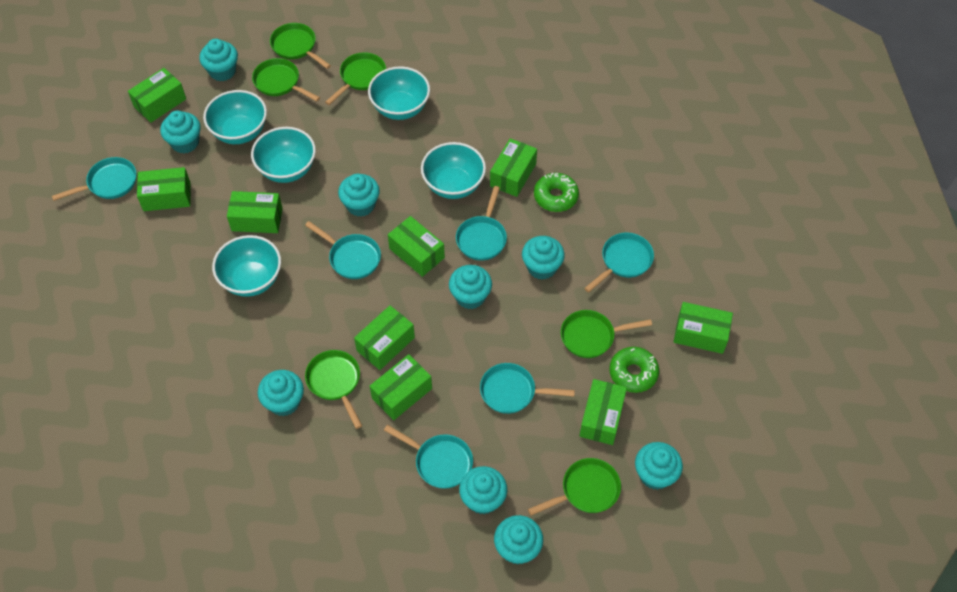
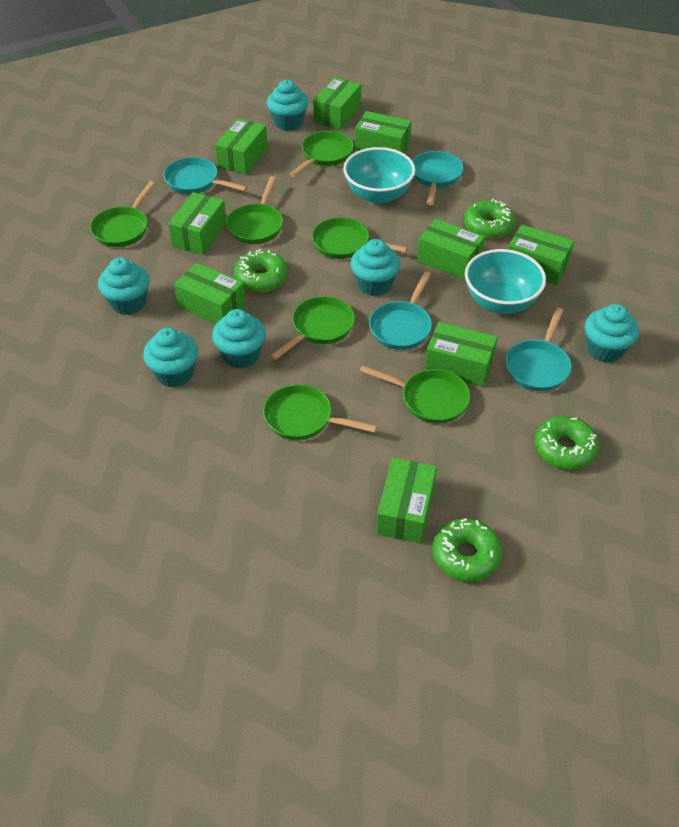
green donut: [534,173,579,212] [609,347,659,393] = 2 -> [234,249,288,292] [432,518,502,582] [464,199,515,239] [534,416,599,470] = 4
green pan: [252,58,320,101] [270,23,331,69] [305,350,362,429] [325,52,386,105] [528,458,621,516] [561,310,652,358] = 6 -> [90,181,156,247] [226,176,283,244] [263,384,377,440] [270,296,355,360] [289,131,354,177] [312,217,408,259] [359,365,470,424] = 7
turquoise bowl: [203,90,267,144] [212,235,281,297] [251,127,316,183] [368,66,430,120] [421,142,486,199] = 5 -> [343,147,415,204] [465,249,546,314] = 2
turquoise cupcake: [160,111,201,153] [199,39,238,81] [258,370,304,416] [338,174,380,217] [449,265,492,309] [459,466,507,515] [494,515,543,565] [522,236,565,280] [635,442,683,490] = 9 -> [98,257,149,315] [143,327,198,387] [212,309,266,368] [267,80,308,131] [350,239,400,296] [585,304,639,363] = 6
turquoise pan: [52,157,137,201] [305,221,381,279] [384,425,473,489] [456,186,507,261] [480,363,575,414] [584,233,654,292] = 6 -> [164,157,248,194] [369,272,432,350] [412,151,464,205] [506,308,572,391] = 4

